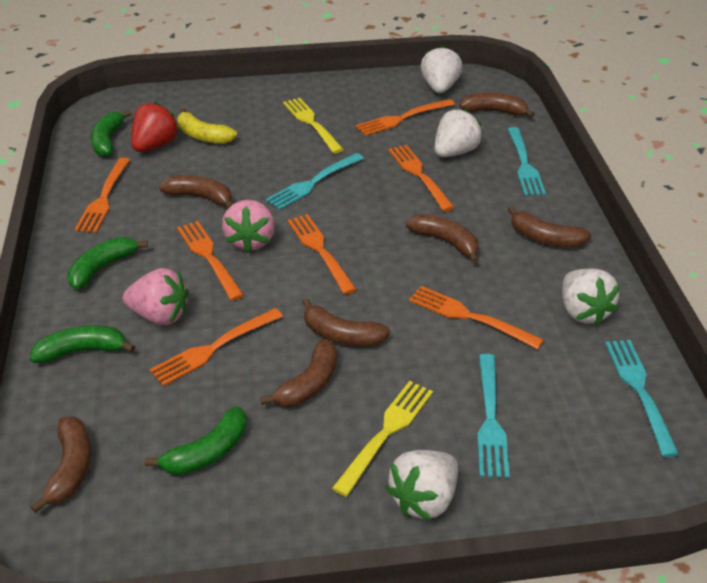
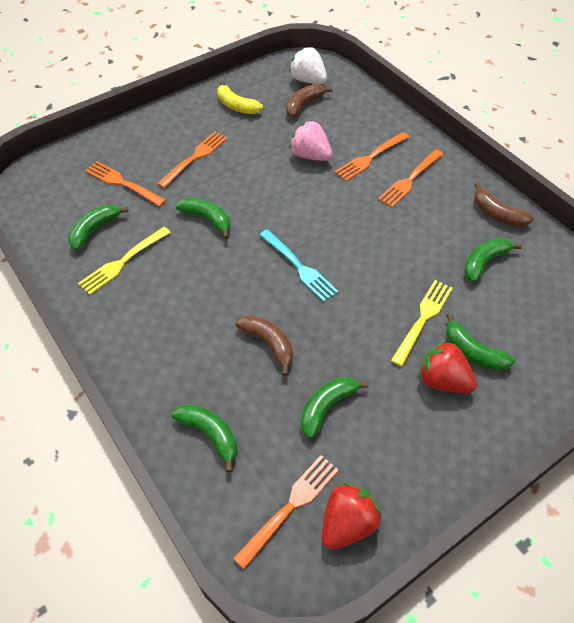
brown banana: [30,417,91,513] [159,175,232,208] [260,339,337,407] [302,298,390,346] [406,214,479,263] [459,92,535,118] [508,206,591,247] = 7 -> [236,315,293,376] [286,84,333,117] [474,183,534,227] = 3
green banana: [30,325,135,363] [67,237,148,290] [91,110,132,157] [145,406,246,475] = 4 -> [68,205,129,250] [172,404,237,473] [176,198,230,239] [301,377,369,439] [446,313,515,371] [464,238,522,282] = 6
orange fork: [75,158,130,233] [150,308,283,386] [177,221,244,301] [287,214,357,294] [355,99,455,136] [388,145,455,211] [409,286,544,349] = 7 -> [85,161,166,207] [157,132,227,188] [233,455,339,569] [335,132,409,181] [378,149,443,207] = 5
pink strawberry: [123,268,189,325] [222,200,275,253] = 2 -> [289,121,332,161] = 1
red strawberry: [131,102,179,152] = 1 -> [322,482,382,550] [419,340,477,393] = 2
turquoise fork: [266,153,364,210] [477,354,509,478] [508,127,546,196] [605,340,679,457] = 4 -> [260,229,338,302] = 1
white strawberry: [385,450,458,520] [421,46,462,93] [435,108,483,157] [562,268,620,326] = 4 -> [289,47,327,84] = 1

